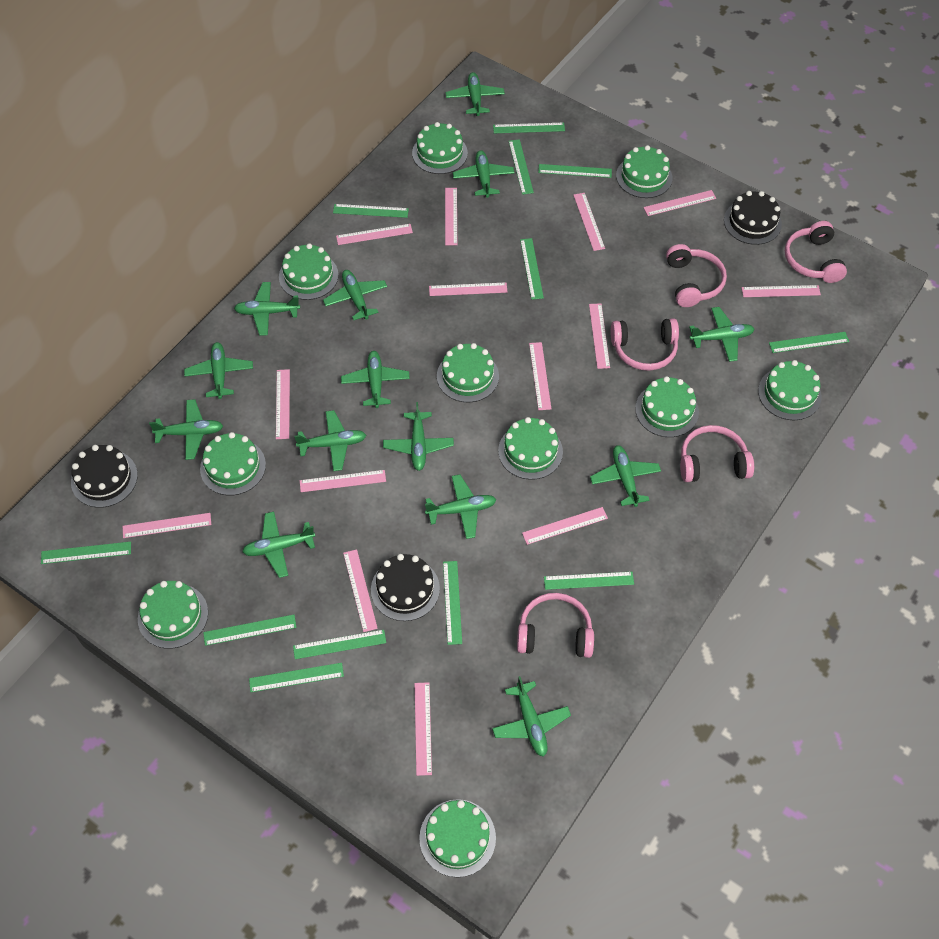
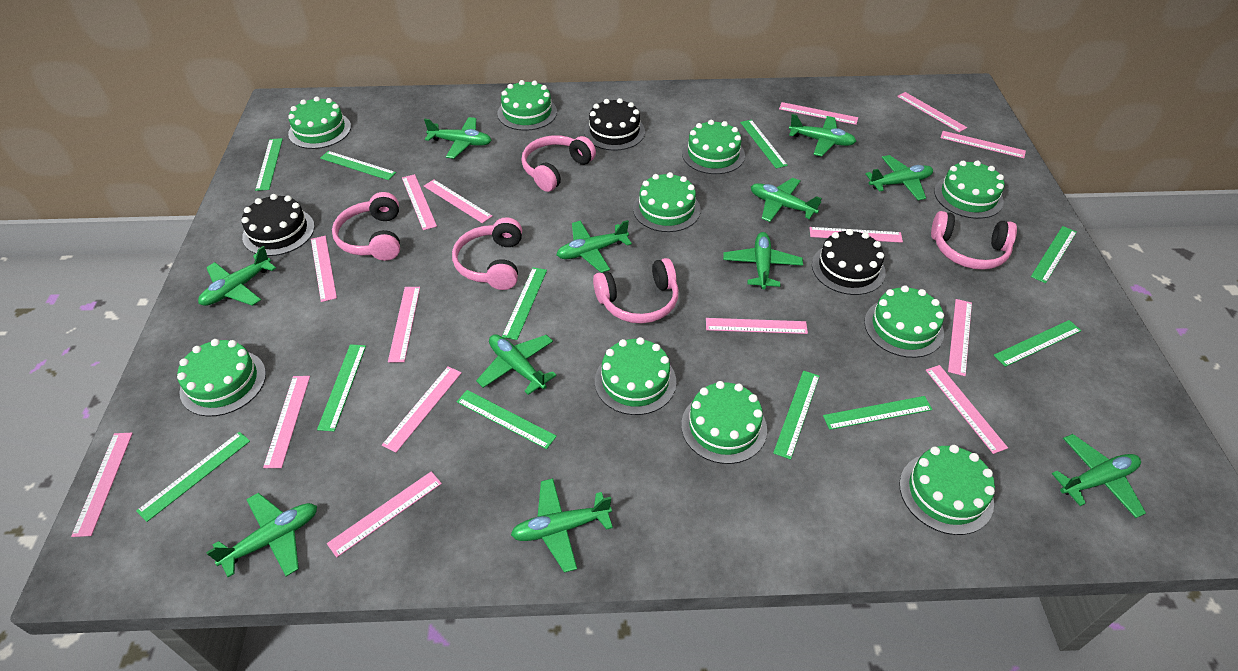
green plane: [149,399,223,460] [184,342,253,399] [234,282,300,336] [242,511,315,578] [294,410,366,471] [323,270,387,320] [341,351,410,408] [383,402,454,471] [425,475,496,539] [446,72,505,116] [453,150,515,198] [492,676,571,757] [590,445,661,507] [689,307,754,362] = 14 -> [198,246,276,306] [206,493,317,577] [424,117,492,159] [476,334,557,395] [511,478,613,573] [556,220,632,273] [723,232,803,289] [751,178,822,222] [789,114,857,156] [865,155,933,201] [1052,434,1146,518] = 11
green ruler: [41,542,131,564] [203,615,297,646] [249,663,344,692] [293,630,386,659] [333,204,409,218] [443,561,462,645] [493,123,565,133] [509,139,534,195] [520,238,544,300] [538,164,612,178] [544,572,634,590] [769,332,849,353] = 12 -> [136,432,250,522] [255,138,283,191] [317,344,366,431] [320,151,396,180] [457,390,557,449] [502,267,547,340] [740,120,788,169] [773,371,820,460] [823,396,933,430] [993,320,1081,367] [1031,226,1077,283] = 11
pink ruler: [123,513,211,538] [276,369,290,439] [300,470,386,492] [336,224,413,245] [343,549,378,632] [414,682,432,776] [429,282,507,296] [445,188,457,245] [522,507,608,545] [529,342,551,410] [574,193,605,251] [589,303,610,369] [643,190,716,216] [742,285,821,297] = 14 -> [71,433,133,537] [263,376,310,468] [311,236,337,302] [327,471,442,557] [382,367,462,452] [388,287,420,362] [402,174,437,230] [424,179,492,223] [706,318,808,334] [779,102,858,125] [809,227,903,243] [897,92,967,132] [926,365,1008,454] [941,131,1026,158] [948,299,972,376] = 15

